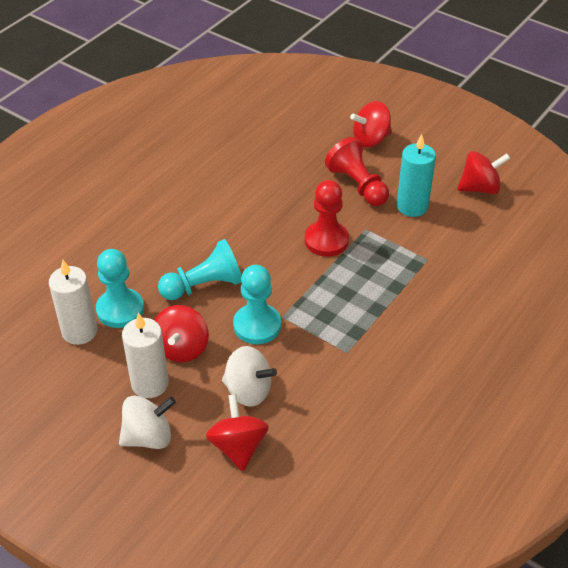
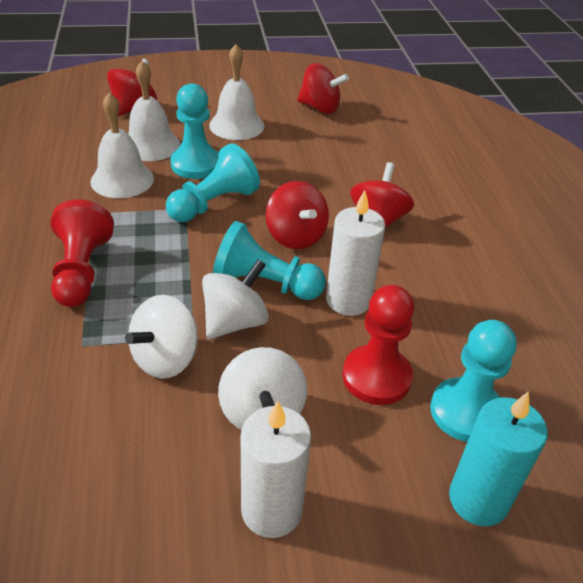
turquoise pawn: [96,249,144,328] [158,239,242,300] [233,265,281,344] = 3 -> [166,144,260,222] [171,83,219,179] [213,221,326,300] [430,320,516,442] = 4
white bell: none = 0 -> [90,92,154,198] [128,61,180,161] [209,44,264,140] = 3
white spinning top: [119,396,176,449] [222,346,277,407] = 2 -> [125,295,198,379] [202,259,269,339] [218,347,307,430] = 3

